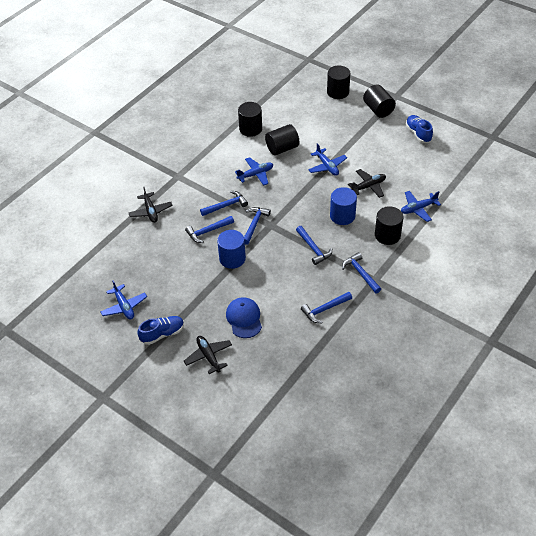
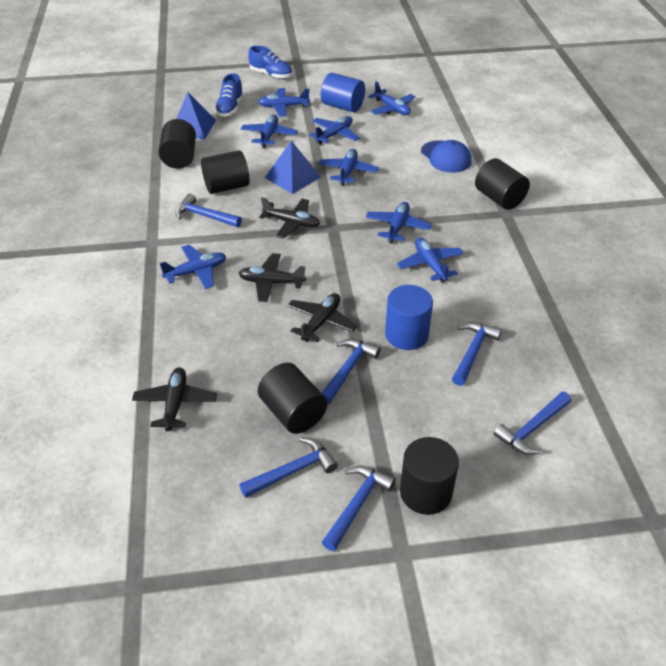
black plane: [129,187,173,223] [184,336,232,374] [348,169,386,198] = 3 -> [132,367,217,431] [239,253,306,302] [259,198,320,239] [287,293,358,342] = 4
blue plane: [100,280,147,319] [235,157,273,186] [308,143,347,176] [401,191,441,222] = 4 -> [159,245,226,289] [241,114,298,148] [258,88,310,117] [309,116,360,145] [318,149,379,186] [366,202,432,243] [368,81,415,115] [397,238,464,283] = 8
blue pyramid: none = 0 -> [176,92,216,139] [265,141,321,194] = 2

